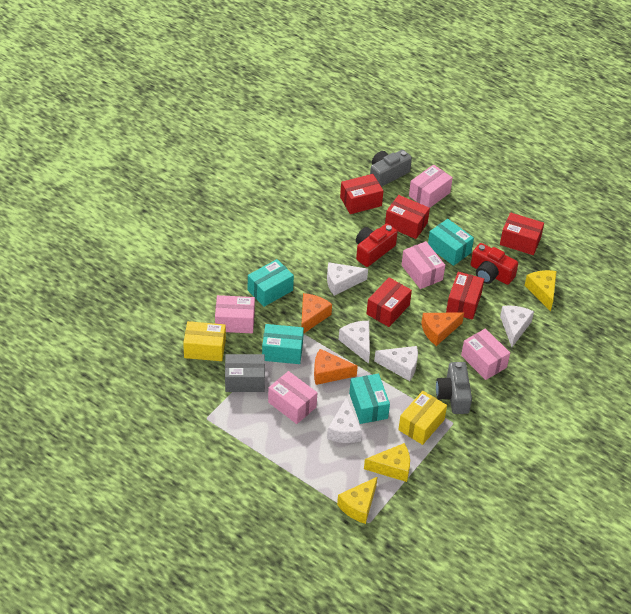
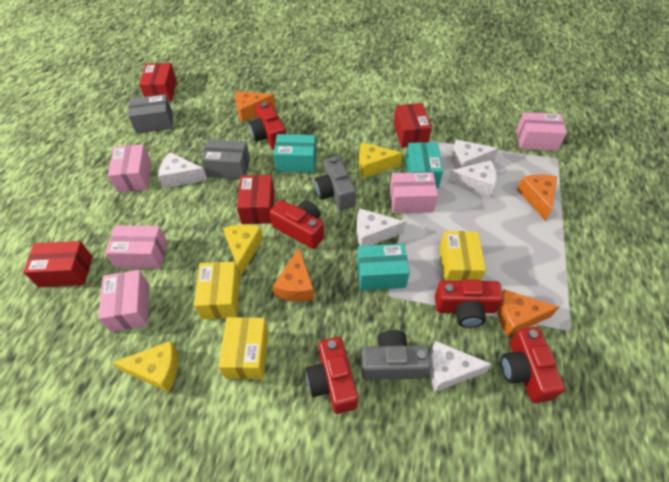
grey box: [225,354,265,392] = 1 -> [128,94,173,134] [201,139,250,179] = 2
orange cheese: [301,293,332,334] [314,349,358,385] [421,312,464,346] = 3 -> [235,91,276,122] [273,248,314,302] [497,289,559,337] [517,174,557,221] = 4
red box: [340,174,383,214] [366,277,412,327] [385,195,430,239] [446,272,484,320] [500,213,544,255] = 5 -> [23,241,93,287] [139,63,177,102] [237,175,275,224] [394,103,432,148] = 4
red camera: [356,224,398,267] [471,243,518,285] = 2 -> [249,102,286,150] [270,200,324,249] [306,337,358,414] [435,279,503,328] [501,327,565,403] = 5
turquoise box: [248,259,294,307] [262,324,304,364] [349,374,390,424] [428,219,474,266] = 4 -> [273,134,316,173] [357,244,410,290] [406,142,443,188] = 3
yellow box: [183,321,226,361] [398,391,447,445] = 2 -> [194,262,240,319] [218,317,269,379] [439,231,486,281] = 3

